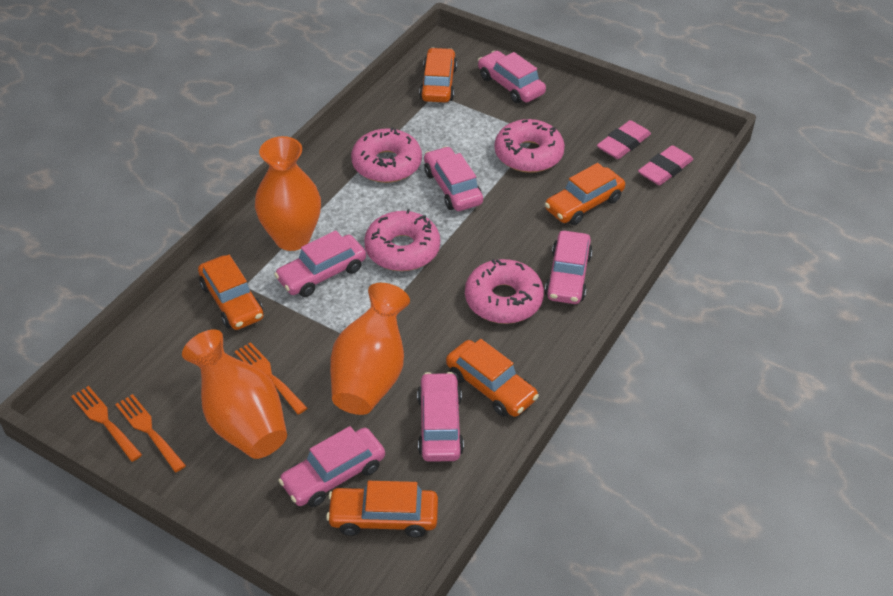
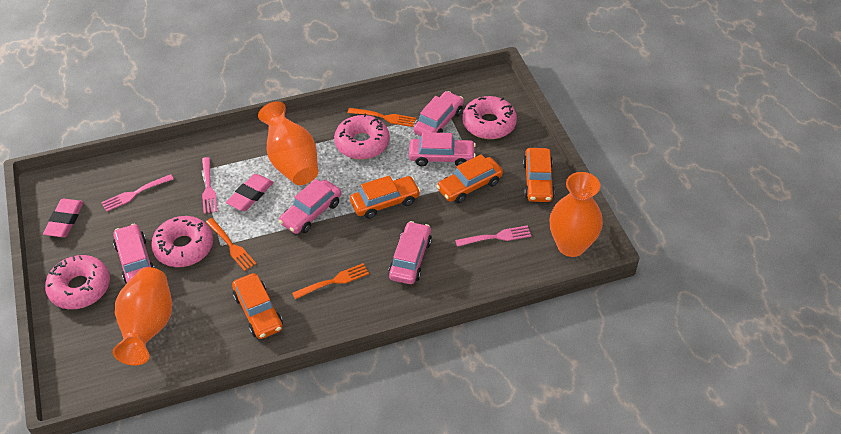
orange car: [198,255,264,330] [326,481,438,538] [419,48,457,102] [446,339,539,417] [545,163,625,225] = 5 -> [232,273,283,339] [350,175,421,219] [436,154,503,203] [523,148,555,202] = 4
pink car: [274,230,366,297] [278,426,385,507] [417,372,464,462] [424,146,483,211] [478,51,546,103] [545,231,592,304] = 6 -> [113,224,155,284] [279,179,341,234] [388,221,432,284] [409,132,476,166] [413,91,464,136] = 5
pink fork: none = 0 -> [101,174,173,212] [202,157,217,214] [455,225,531,247] = 3

